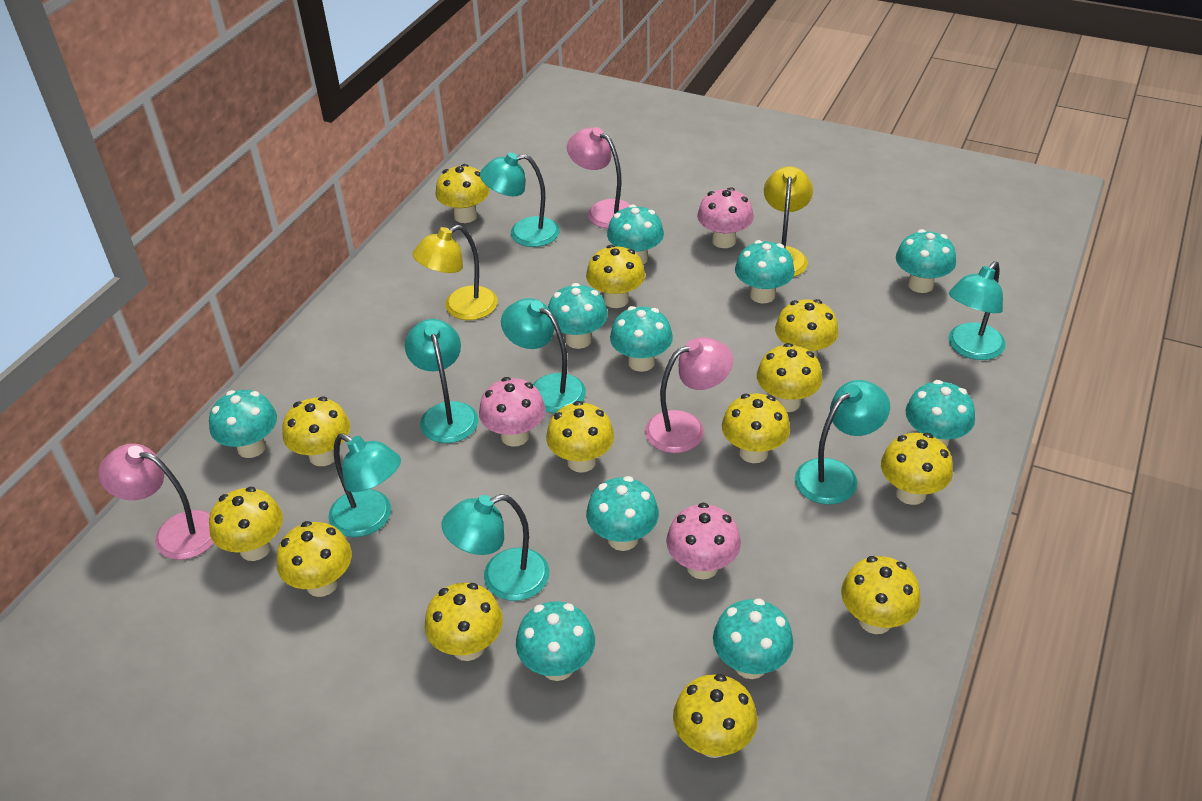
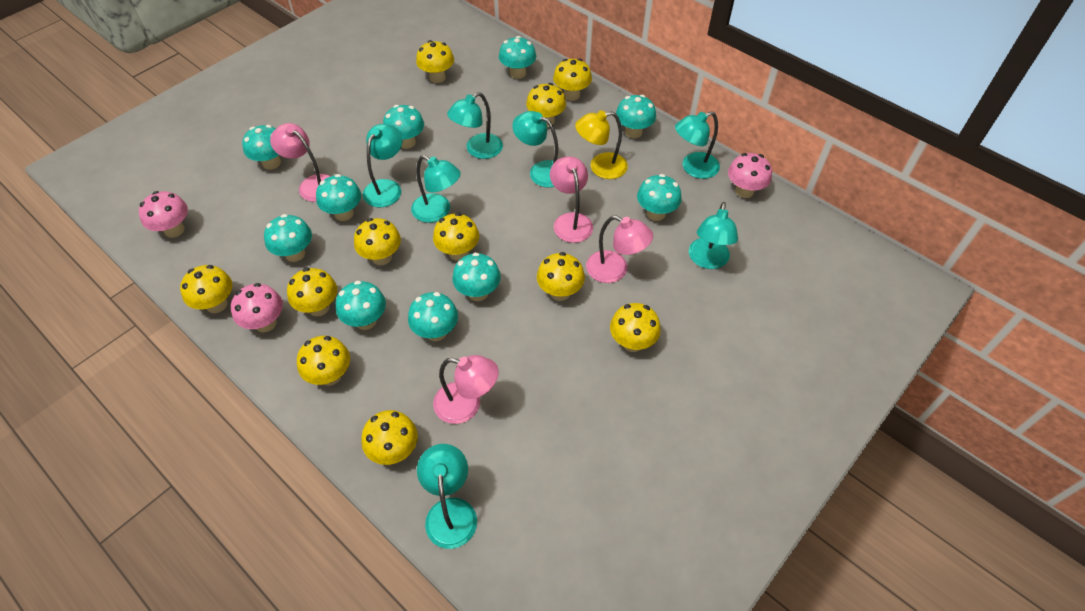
pink lamp: [98,444,214,560] [567,127,631,229] [645,337,733,453] = 3 -> [270,123,331,202] [433,355,499,424] [550,156,593,243] [586,216,653,283] = 4
yellow lamp: [412,225,498,320] [764,166,813,277] = 2 -> [575,110,628,179] = 1
yellow mushroom: [209,487,283,561] [277,521,352,597] [282,397,350,466] [425,583,503,661] [436,164,490,223] [546,401,614,473] [586,245,645,308] [673,674,758,758] [722,394,790,463] [757,343,823,412] [775,299,839,358] [841,556,921,634] [881,433,953,505] = 13 -> [180,265,232,313] [287,268,337,316] [297,336,350,386] [354,218,401,265] [361,410,418,465] [416,40,454,83] [433,213,479,260] [526,83,566,127] [537,252,585,301] [553,58,592,101] [610,303,661,352] = 11

